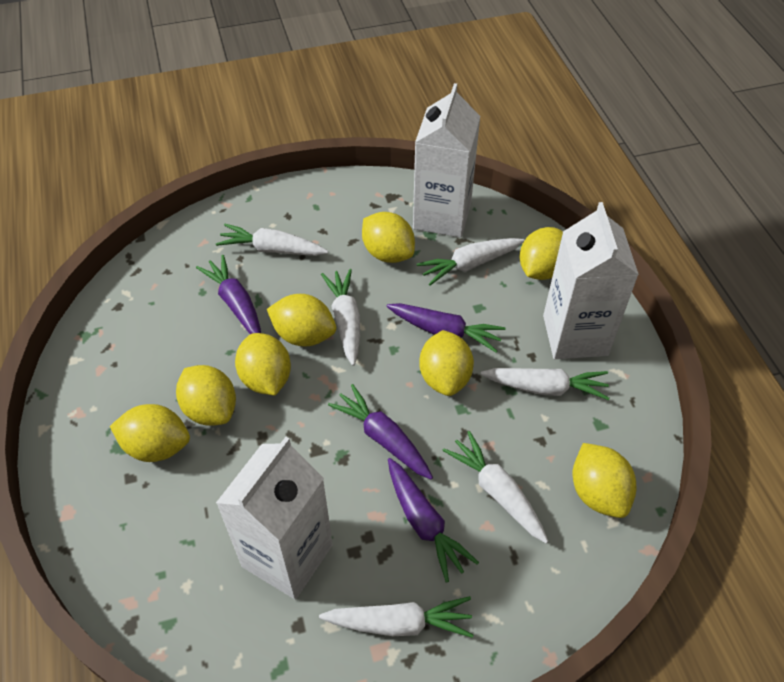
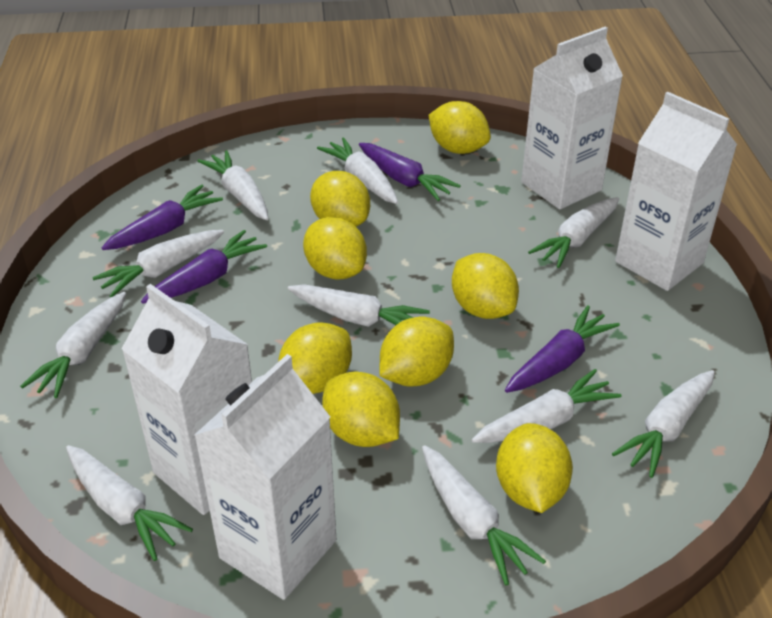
white carrot: [216,224,328,256] [319,596,474,638] [321,269,360,366] [417,238,525,286] [442,431,548,544] [481,368,610,400] = 6 -> [20,292,126,398] [66,445,193,561] [92,230,224,297] [198,150,268,220] [288,284,430,327] [317,137,398,204] [422,445,546,585] [471,369,621,443] [528,197,619,268] [612,370,715,478] = 10
white carton: [216,437,333,600] [413,83,480,238] [543,202,639,359] = 3 -> [122,284,252,515] [194,354,336,600] [521,27,623,209] [615,92,737,291] = 4

